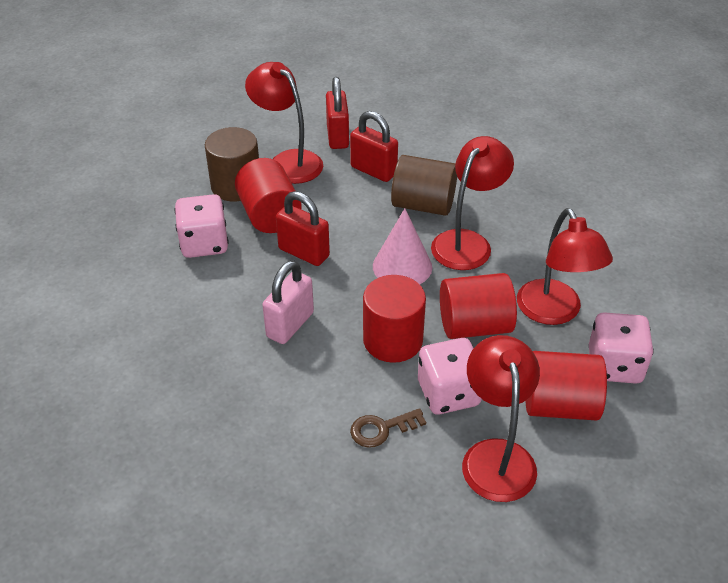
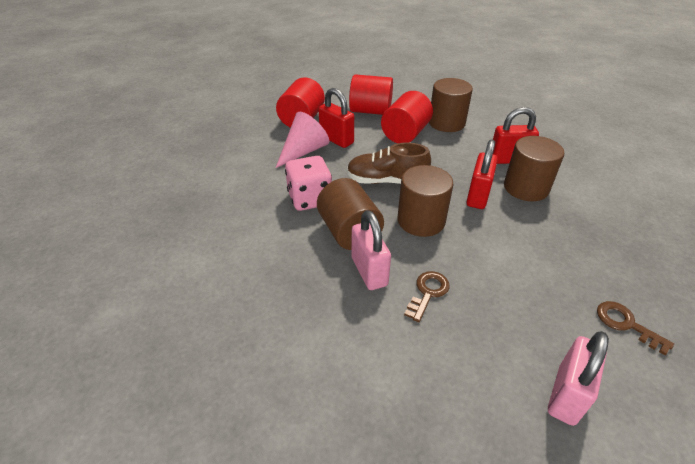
brown cylinder: [205,127,259,201] [391,155,457,216] = 2 -> [317,178,384,250] [397,165,453,237] [429,78,473,132] [504,136,564,201] = 4
brown key: [350,408,426,448] = 1 -> [404,271,450,322] [597,301,674,355] = 2
brown shoe: none = 0 -> [347,143,431,184] = 1
pink dice: [175,194,229,258] [418,338,482,414] [589,312,654,384] = 3 -> [285,156,332,211] = 1
pink padlock: [262,260,314,344] = 1 -> [351,210,391,290] [548,331,609,426] = 2
red cylinder: [235,158,302,233] [363,275,426,363] [440,273,517,339] [526,351,607,421] = 4 -> [276,77,325,128] [349,74,393,115] [381,91,433,143] = 3
red lamp: [245,62,323,184] [431,136,514,270] [462,335,540,502] [517,208,613,325] = 4 -> none = 0

